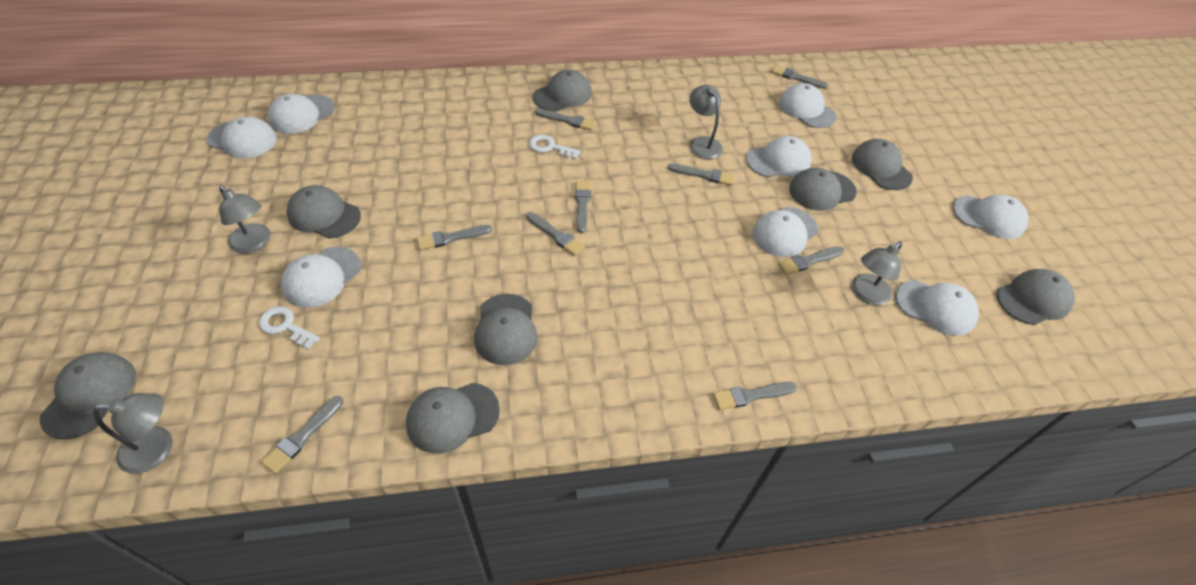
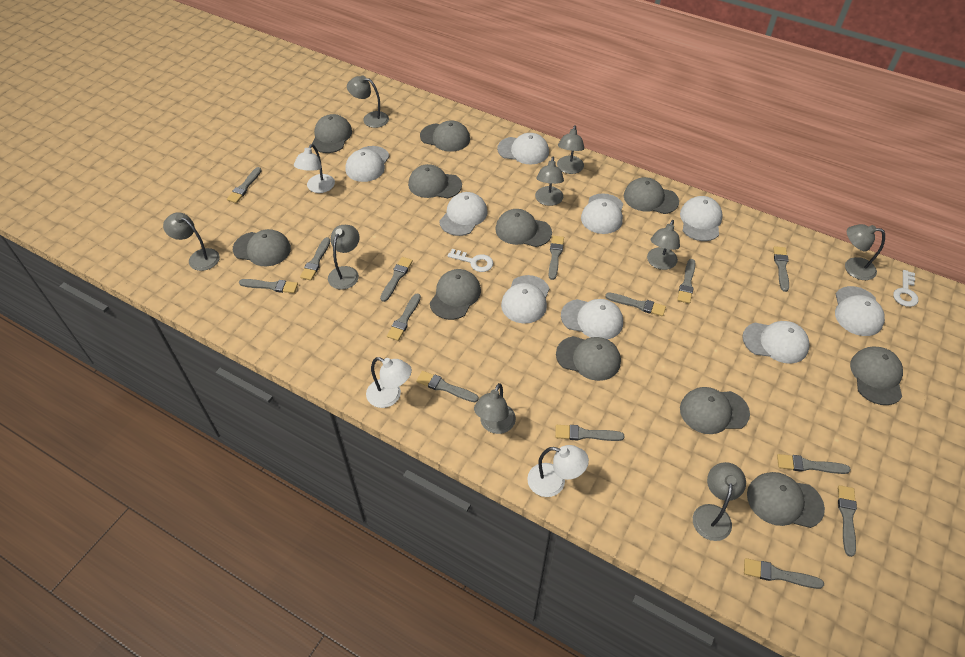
grey brush: [261,396,343,474] [417,225,492,250] [526,212,585,256] [535,109,596,131] [575,180,591,233] [668,163,735,186] [713,382,797,410] [771,65,828,89] [778,246,844,275] = 9 -> [227,167,262,203] [239,279,298,293] [300,237,330,280] [380,257,413,302] [387,293,421,341] [416,371,479,402] [549,236,564,280] [555,425,624,441] [605,292,666,316] [677,259,696,304] [744,558,824,589] [773,246,789,292] [777,454,851,474] [838,485,857,557] = 14
grey cap: [40,352,136,439] [286,185,361,238] [406,383,500,453] [474,294,537,365] [533,70,592,111] [789,167,857,211] [852,139,913,190] [997,269,1075,325] = 8 -> [233,229,291,266] [312,114,352,153] [408,164,462,198] [420,120,470,152] [430,269,481,320] [495,209,552,247] [556,336,621,381] [624,177,679,214] [680,387,750,434] [747,472,825,528] [850,346,903,405] = 11
grey lamp: [93,393,172,474] [219,186,270,253] [689,85,723,159] [852,241,902,305] = 4 -> [163,212,220,271] [328,225,359,290] [347,76,389,128] [474,383,516,434] [535,157,564,206] [557,125,584,174] [647,220,680,270] [693,462,746,541] [845,224,885,280] = 9
white cap: [207,117,277,159] [268,94,335,134] [281,247,361,308] [746,136,812,177] [752,207,818,257] [779,83,837,128] [895,280,979,336] [953,194,1029,239] = 8 -> [345,146,390,182] [439,192,488,236] [497,133,549,165] [501,275,549,324] [561,299,623,340] [581,193,623,234] [680,196,723,241] [742,321,810,364] [835,286,885,336] = 9
white lamp: none = 0 -> [294,144,335,193] [366,357,412,408] [527,445,589,497] = 3

